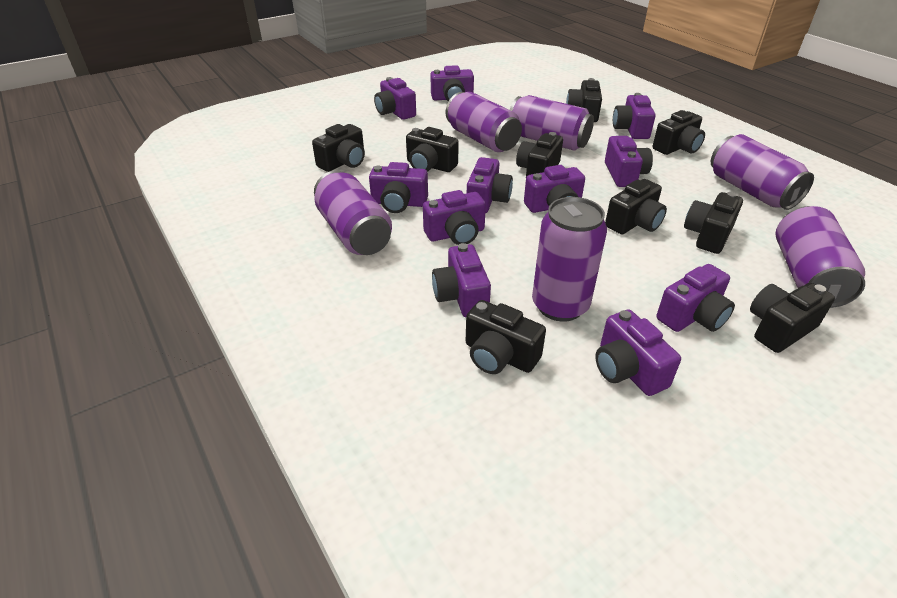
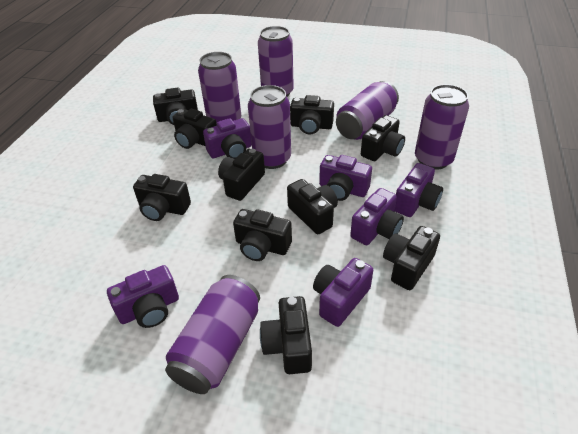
black camera: [312,124,365,172] [406,127,459,172] [466,300,546,374] [516,132,563,177] [566,78,602,122] [605,179,667,234] [653,110,705,155] [684,192,743,254] [750,283,835,353] = 9 -> [133,174,191,221] [153,88,198,125] [173,109,217,149] [218,149,265,201] [233,209,292,261] [260,296,312,374] [287,179,338,234] [290,95,334,134] [361,115,405,161] [383,226,440,290] = 10
purple camera: [369,162,428,213] [374,77,416,120] [423,190,486,245] [430,65,474,102] [432,243,491,317] [467,157,513,213] [524,165,585,213] [595,309,681,396] [605,136,653,187] [613,93,656,139] [656,264,735,332] = 11 -> [107,265,179,328] [203,118,252,159] [313,258,373,327] [319,155,372,201] [350,188,404,245] [395,163,443,217] = 6

